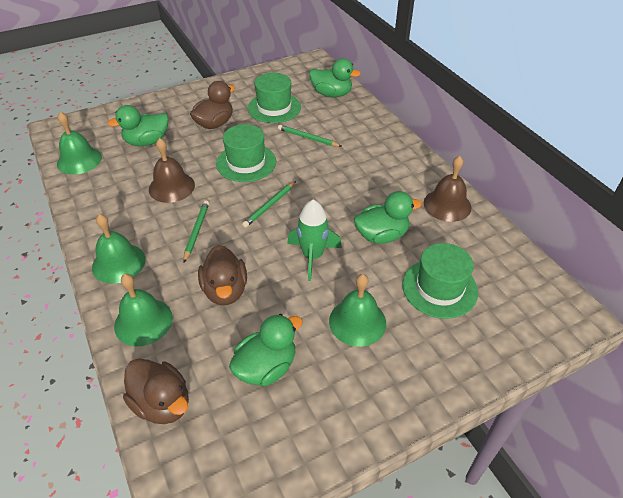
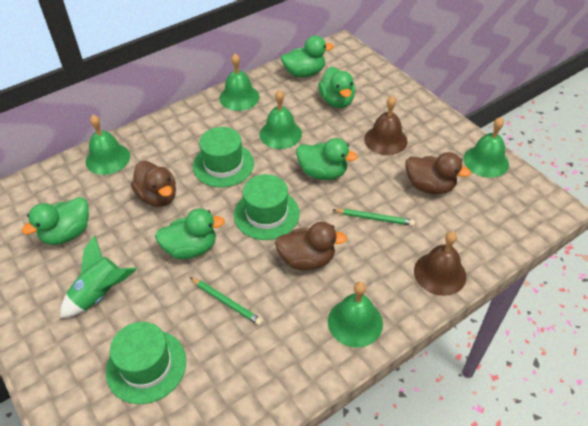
green bell: [57,112,102,175] [92,214,145,284] [114,274,173,346] [329,274,386,347] = 4 -> [86,115,130,175] [219,54,260,111] [260,90,302,149] [328,282,383,348] [464,117,509,178] = 5
green duck: [108,105,168,146] [229,314,303,386] [309,58,361,97] [354,191,422,244] = 4 -> [22,197,89,245] [155,209,225,259] [281,35,334,77] [296,138,358,180] [318,67,355,108] = 5
green pencil: [183,200,209,262] [242,181,296,228] [278,125,342,147] = 3 -> [190,277,263,325] [333,209,415,226] = 2

